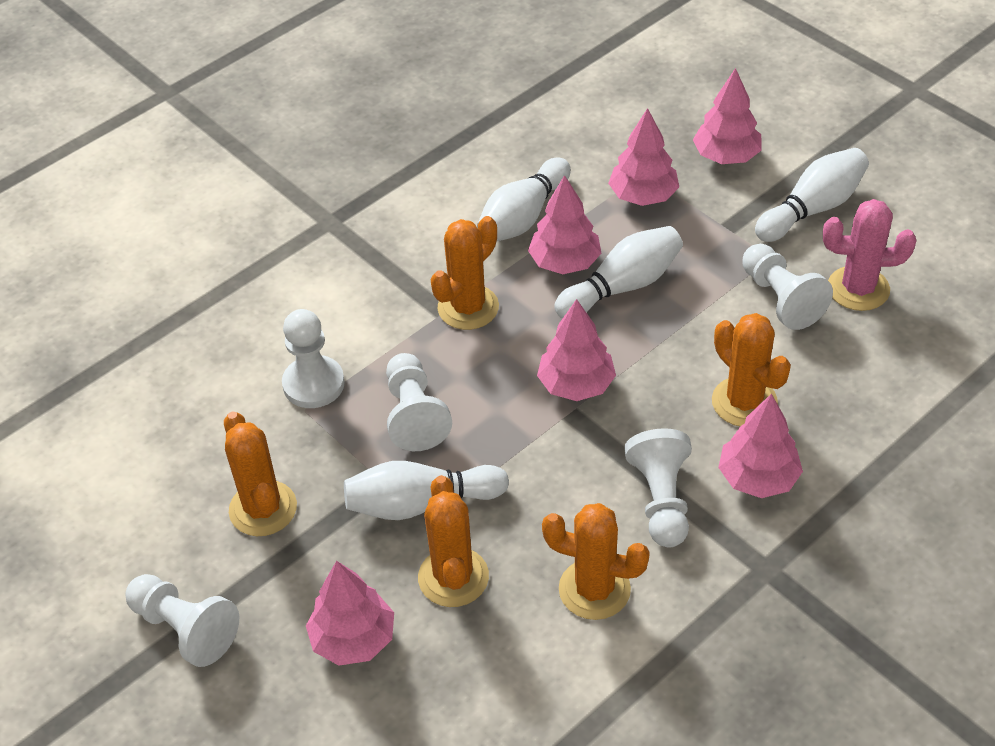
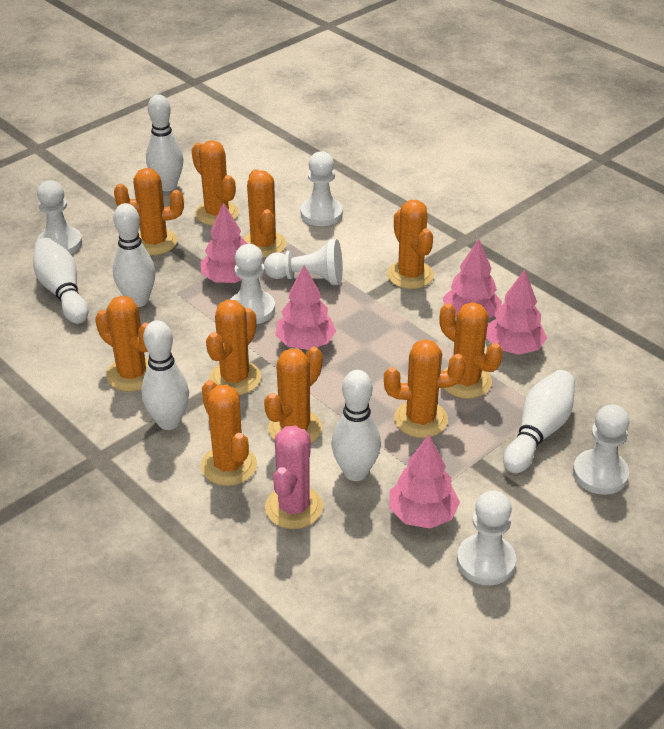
orange cactus: [224,411,297,536] [418,475,489,607] [430,216,499,330] [542,503,650,620] [712,313,791,426] = 5 -> [95,296,149,392] [114,168,184,255] [191,140,239,226] [201,380,257,486] [206,299,261,395] [243,169,286,258] [264,347,322,443] [384,339,466,438] [387,200,434,289] [440,302,503,399] = 10
pink tree: [306,561,394,666] [528,175,601,274] [537,299,616,401] [608,108,679,206] [693,68,762,164] [718,394,803,498] = 6 -> [201,202,248,283] [275,265,336,350] [389,435,460,528] [443,239,502,319] [486,269,547,355] = 5
white bowling pin: [344,461,509,520] [477,158,571,242] [554,226,683,319] [755,148,869,242] = 4 -> [33,238,89,324] [113,203,156,307] [141,320,189,430] [146,94,183,191] [331,370,381,481] [503,370,575,473] = 6
white pawn: [126,574,239,667] [282,309,345,408] [386,353,452,451] [624,428,692,547] [742,244,833,330] = 5 -> [37,180,82,254] [230,244,275,324] [264,239,343,285] [301,151,343,226] [457,491,516,585] [573,404,629,495] = 6

